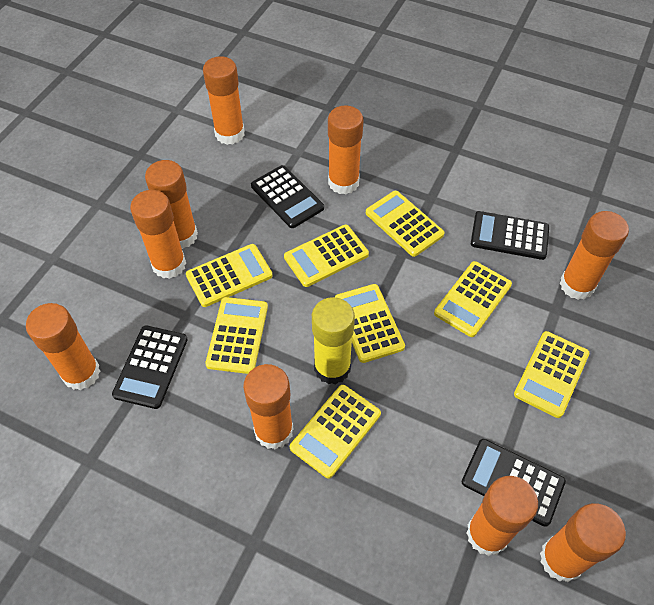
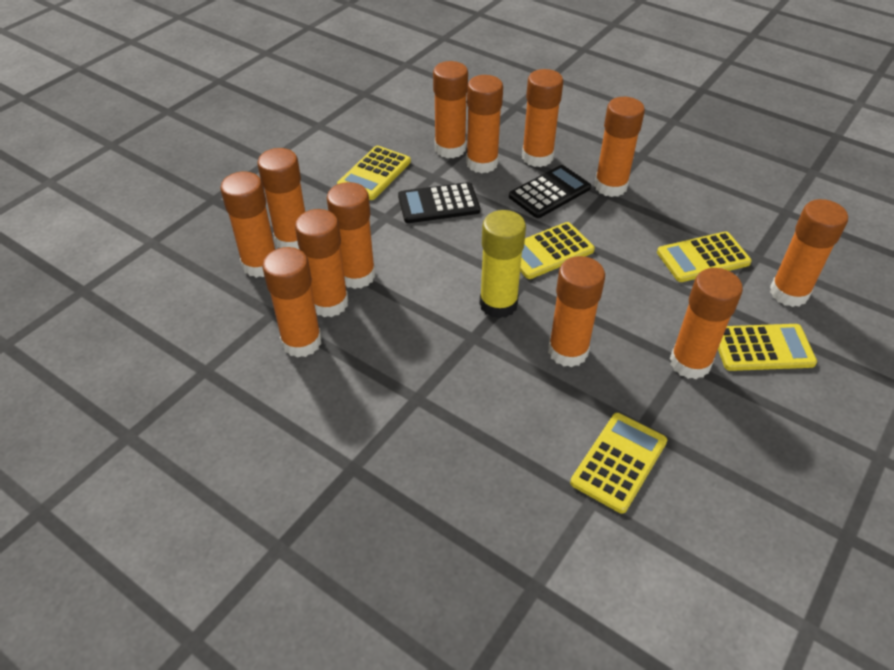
black calculator: [112,325,188,409] [251,165,324,228] [461,439,566,527] [471,211,549,260] = 4 -> [398,182,480,223] [509,165,591,218] = 2
orange glue stick: [26,303,100,390] [130,190,186,279] [145,160,198,249] [203,56,245,145] [243,364,293,450] [328,106,364,195] [466,476,538,556] [540,503,626,582] [560,211,629,300] = 9 -> [220,172,275,278] [257,148,305,250] [262,247,322,358] [295,209,349,317] [327,182,375,289] [433,61,468,158] [466,75,503,173] [522,69,563,167] [548,256,605,367] [594,97,645,197] [670,268,743,379] [770,199,848,307] = 12
yellow calculator: [186,244,273,307] [205,297,268,374] [284,225,369,287] [290,385,381,479] [335,284,405,363] [366,191,444,257] [434,261,512,337] [514,331,589,418] = 8 -> [337,146,411,200] [520,222,595,279] [570,413,667,513] [657,232,752,282] [718,324,817,371] = 5

